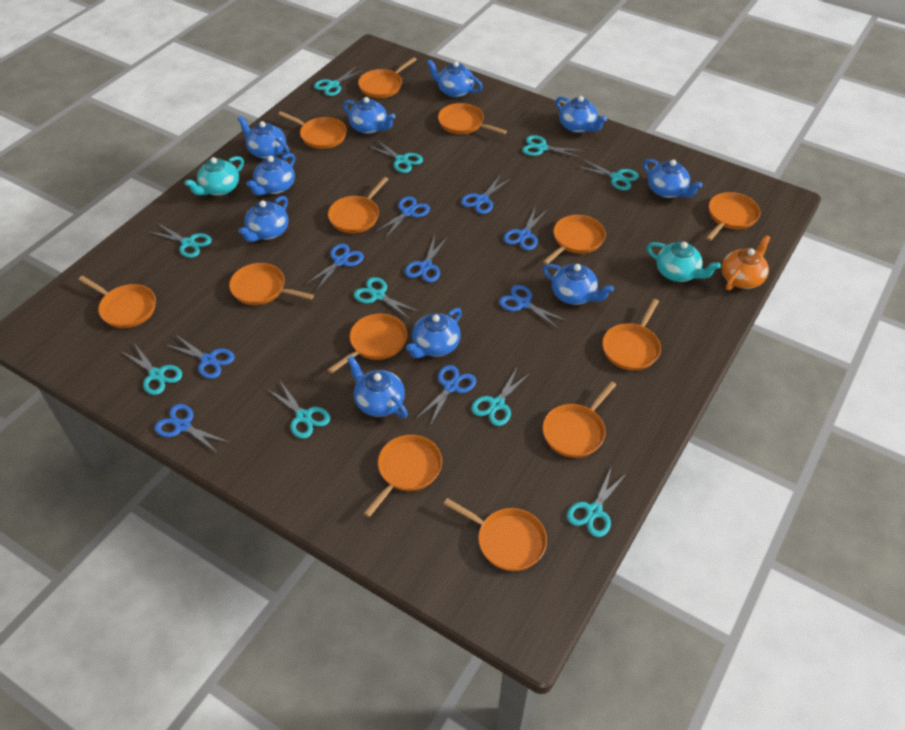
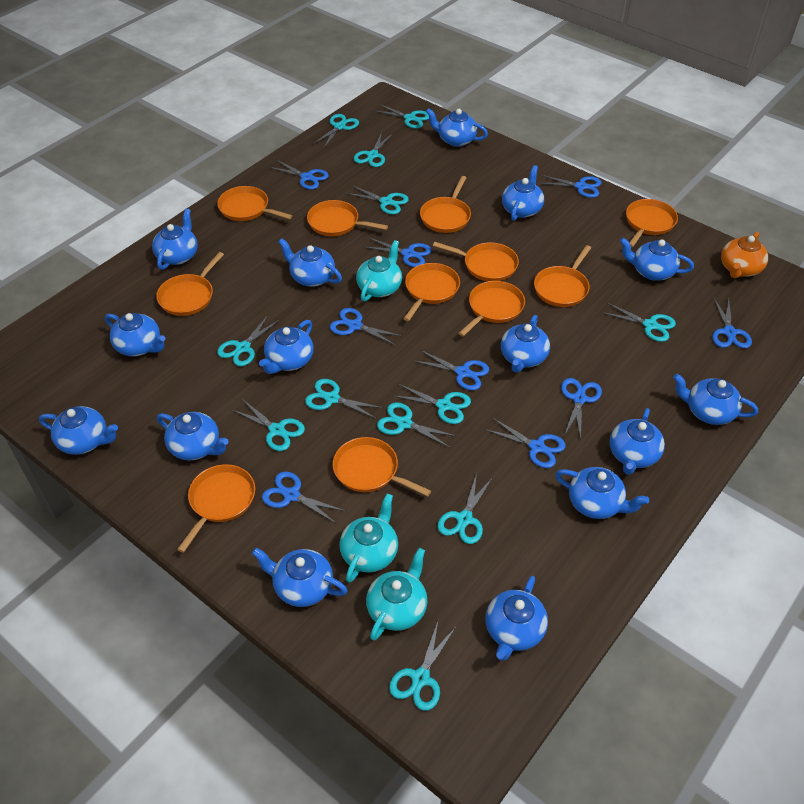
blue teapot: [237,116,290,159] [238,196,289,242] [247,153,295,195] [343,97,396,134] [347,356,408,418] [406,308,462,358] [427,59,483,98] [543,263,614,305] [556,96,607,133] [643,159,703,198] = 10 -> [39,406,118,455] [105,313,165,356] [152,209,198,270] [157,412,229,460] [252,548,348,607] [259,320,314,374] [278,238,342,287] [426,108,488,147] [485,576,548,661] [501,315,550,373] [502,165,544,221] [555,467,649,519] [609,408,665,475] [620,238,694,281] [673,374,758,425] = 15
orange pan: [78,276,156,328] [229,263,314,305] [278,111,347,149] [328,177,388,233] [328,314,407,374] [358,57,417,98] [364,435,442,517] [438,103,507,134] [444,498,547,571] [543,215,606,264] [543,381,616,458] [602,299,661,371] [706,192,760,241] = 13 -> [156,252,224,316] [177,464,255,553] [217,186,292,221] [307,200,388,236] [333,437,431,496] [404,263,460,321] [420,176,471,233] [433,242,519,281] [458,281,525,337] [534,245,591,307] [626,199,678,247] = 11
turquoise scissors: [122,343,182,395] [149,223,212,258] [267,381,330,439] [314,66,364,96] [353,277,420,319] [368,139,423,173] [471,368,530,426] [522,135,583,158] [567,466,627,537] [576,159,638,190] = 10 -> [217,315,280,366] [232,399,305,451] [305,379,383,419] [313,114,359,148] [345,185,409,214] [354,132,393,167] [373,104,429,129] [377,402,456,447] [389,621,456,711] [394,384,471,424] [438,473,493,544] [602,303,676,342] = 12
turquoise teapot: [185,156,244,196] [647,242,721,282] = 2 -> [339,493,398,583] [356,240,402,302] [366,548,427,641] = 3

